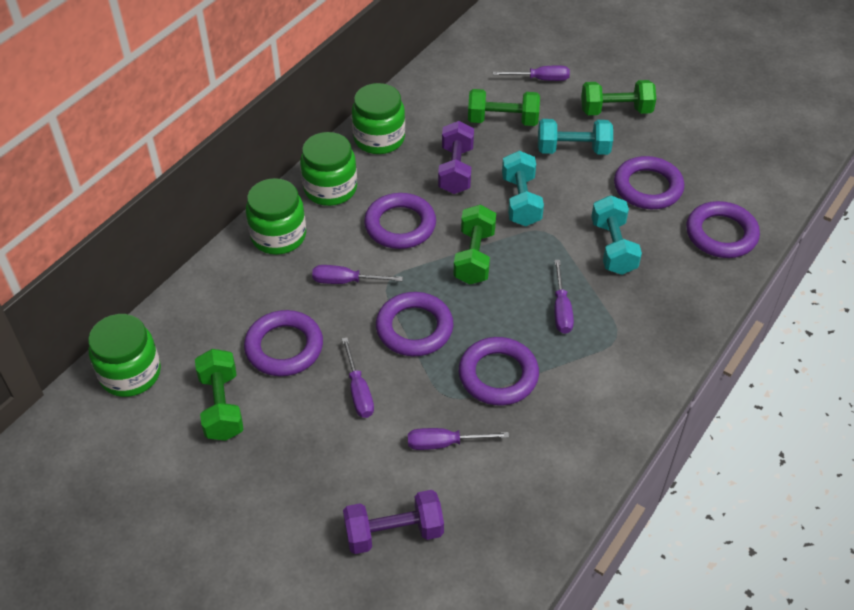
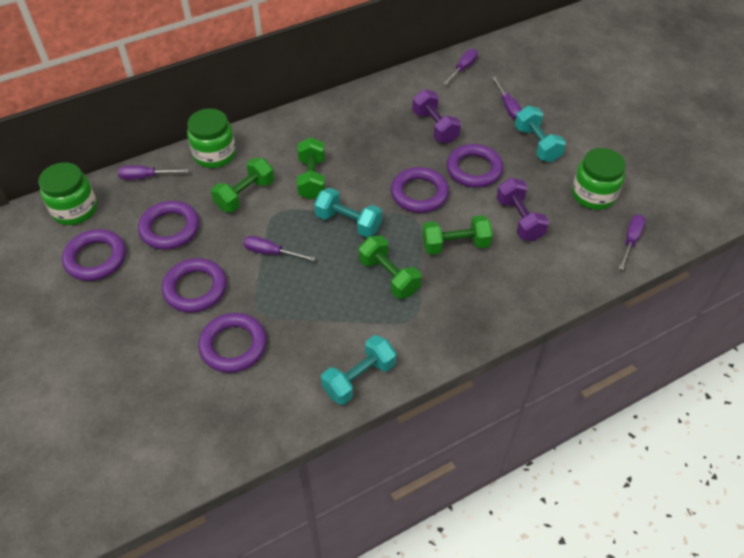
green jar: [88,314,161,397] [246,178,306,255] [300,132,357,206] [352,83,405,154] = 4 -> [38,162,97,225] [187,108,236,168] [572,148,626,210] = 3

